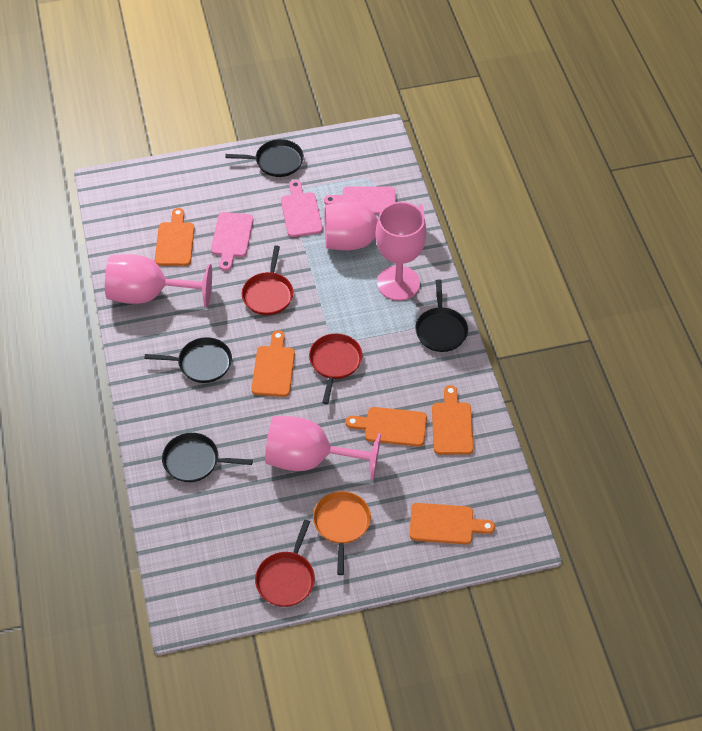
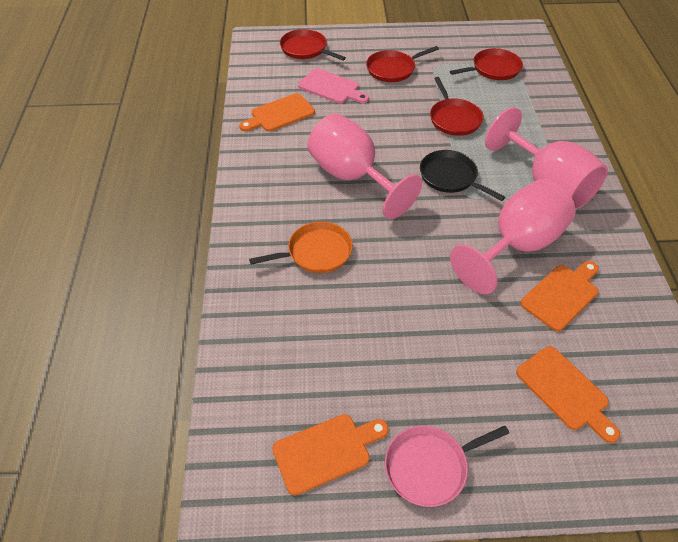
black pan: [144,337,232,383] [162,433,253,482] [225,139,304,177] [415,279,468,352] = 4 -> [420,150,505,201] = 1
orange cutting board: [155,208,194,266] [251,330,295,397] [346,407,427,447] [410,503,495,544] [432,385,474,455] = 5 -> [239,93,315,132] [272,414,389,496] [516,346,620,443] [520,261,599,331] = 4
pink cutting board: [211,212,253,271] [281,180,323,237] [324,186,396,215] = 3 -> [298,68,369,103] = 1
pink goblet: [105,254,212,308] [265,416,381,481] [325,202,425,250] [375,202,426,301] = 4 -> [308,113,422,219] [450,179,576,294] [485,107,608,209] = 3
pink pan: none = 0 -> [385,425,509,507] = 1
red pan: [242,246,293,315] [255,520,315,607] [309,334,363,404] = 3 -> [280,29,346,61] [366,46,439,82] [430,77,484,136] [450,48,523,80] = 4

